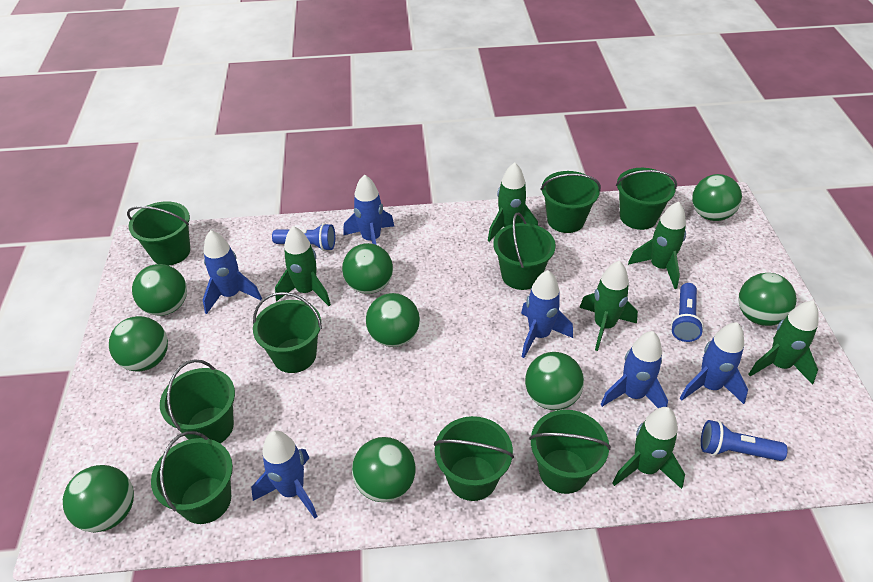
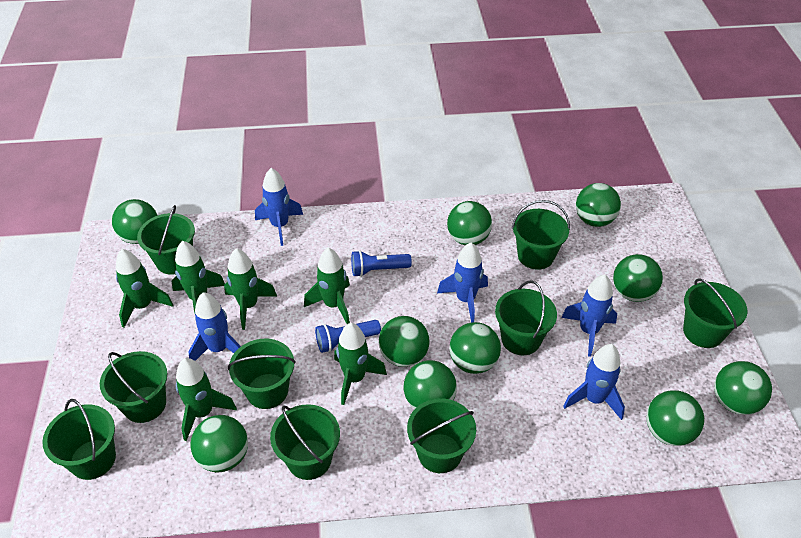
blue flashlight: [272,223,335,251] [671,283,704,342] [701,420,788,461] = 3 -> [315,320,381,353] [351,250,412,277] = 2
blue rocket: [203,230,262,314] [251,430,318,519] [343,174,394,245] [521,270,573,358] [601,331,668,408] [680,322,748,404] = 6 -> [189,292,241,361] [255,168,303,246] [437,243,488,323] [561,274,617,357] [563,344,625,420] = 5
green ball: [63,465,134,533] [109,316,168,371] [132,264,187,316] [342,243,393,294] [352,437,416,502] [366,293,420,347] [525,352,584,410] [692,174,742,221] [738,273,797,326] = 9 -> [112,199,158,244] [191,415,248,472] [379,316,430,367] [404,360,457,409] [447,201,492,245] [449,322,501,374] [576,183,621,227] [613,254,663,302] [646,390,704,446] [714,361,772,415] = 10

